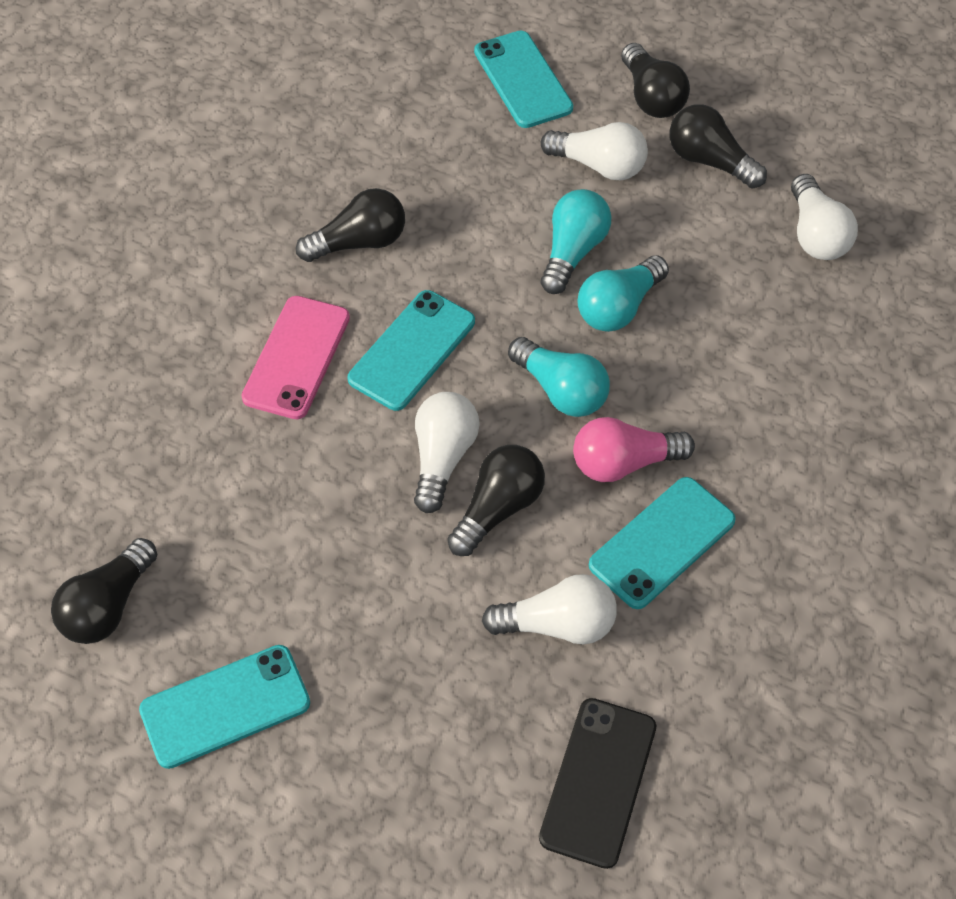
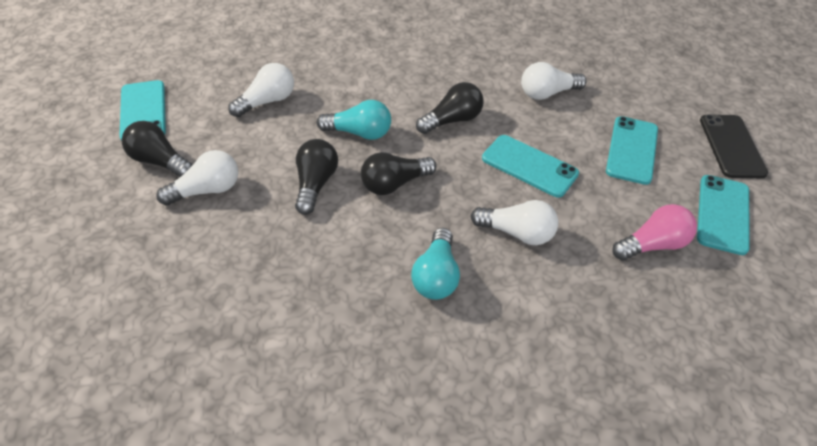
black light bulb: [51,538,157,644] [296,188,405,262] [447,445,545,556] [621,43,690,118] [669,104,767,189] = 5 -> [122,121,192,178] [295,139,338,215] [361,152,437,195] [416,82,484,134] = 4
pink phone: [241,296,350,419] = 1 -> none = 0
turquoise light bulb: [508,337,610,417] [541,189,612,294] [577,255,669,332] = 3 -> [317,100,391,140] [411,228,460,300] = 2

